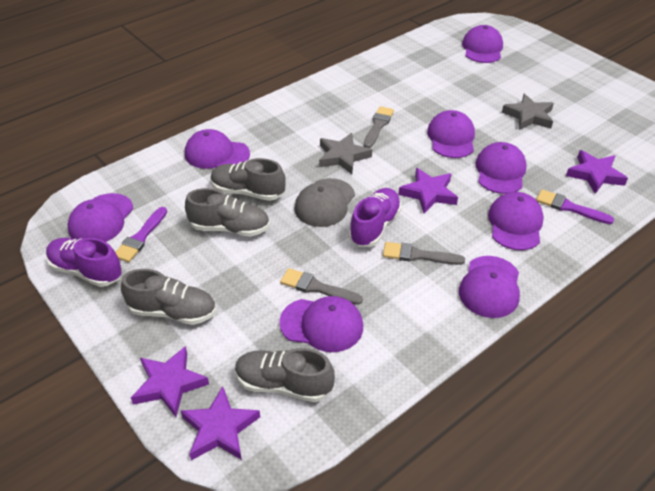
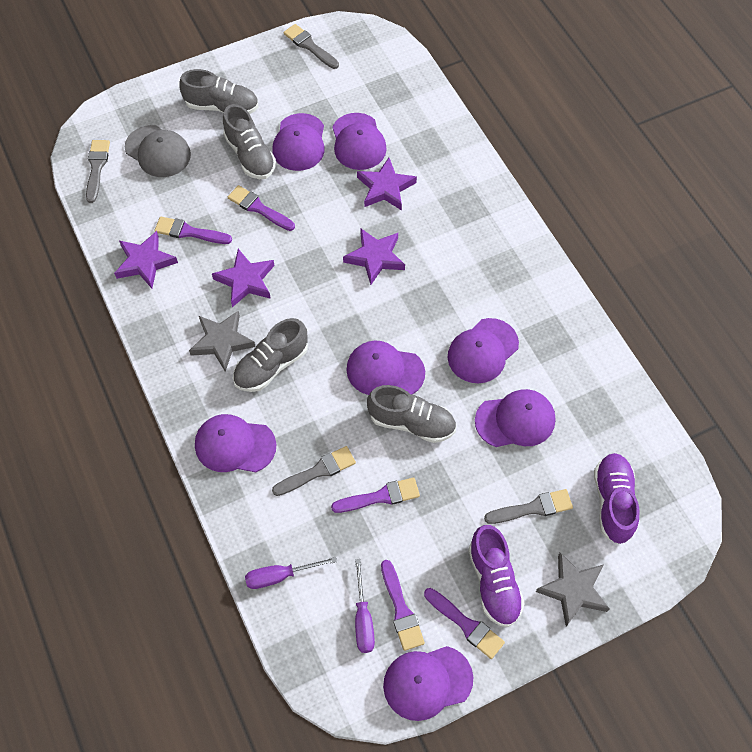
grey brush: [280,268,363,305] [364,106,394,148] [383,242,465,265] = 3 -> [86,140,110,203] [272,446,356,496] [283,24,339,69] [484,489,573,524] = 4
purple brush: [115,207,167,262] [536,189,614,224] = 2 -> [154,217,232,244] [228,185,295,231] [331,477,420,513] [381,560,425,651] [424,588,505,659] = 5
purple cap: [68,193,133,242] [185,129,250,169] [279,296,363,352] [427,110,475,158] [459,256,520,318] [462,25,503,63] [475,142,527,194] [488,192,544,250] = 8 -> [195,414,276,472] [272,113,325,171] [332,113,387,170] [346,341,425,395] [383,646,473,721] [448,318,519,383] [475,389,555,447] = 7
purple screwdriver: none = 0 -> [245,557,337,589] [355,559,375,653] = 2

